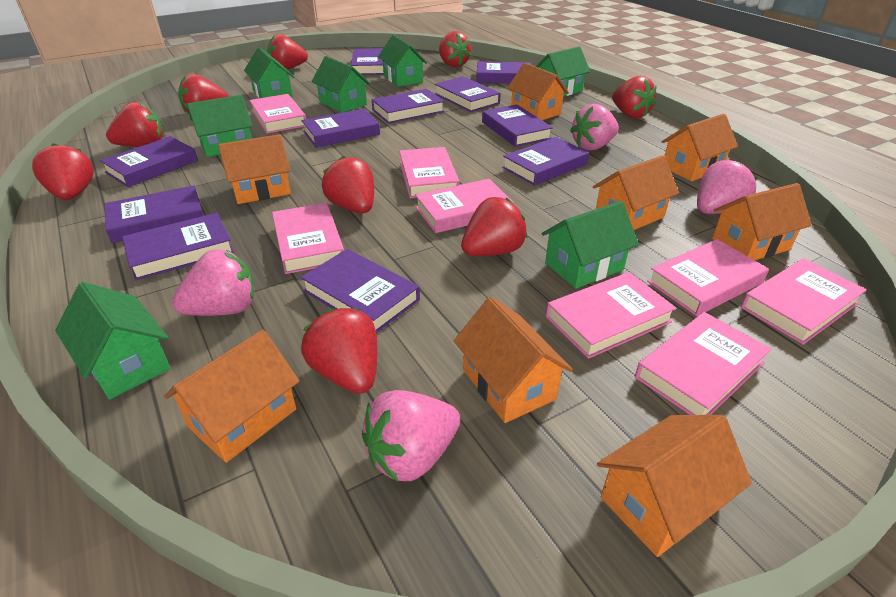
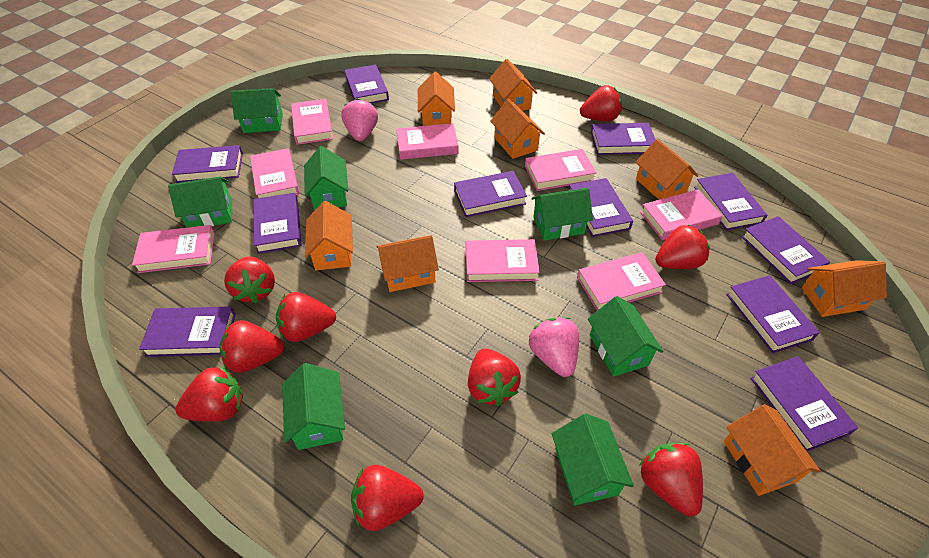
pink strawberry: [172,249,255,316] [362,390,460,481] [570,104,619,150] [697,160,757,214] = 4 -> [341,98,378,141] [529,317,579,377] = 2

